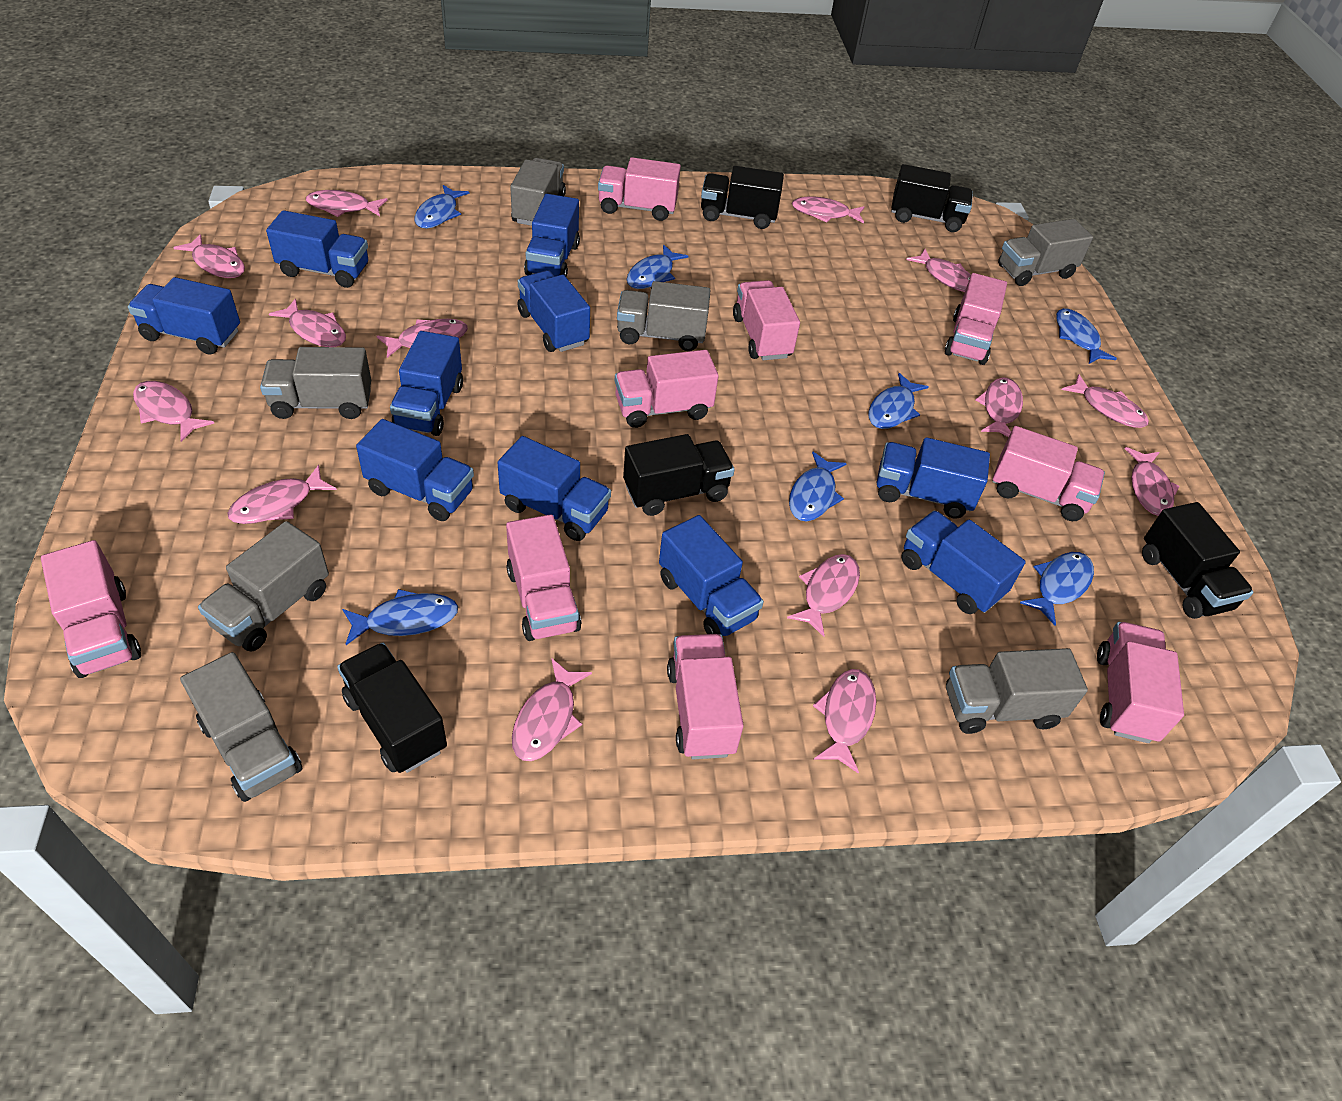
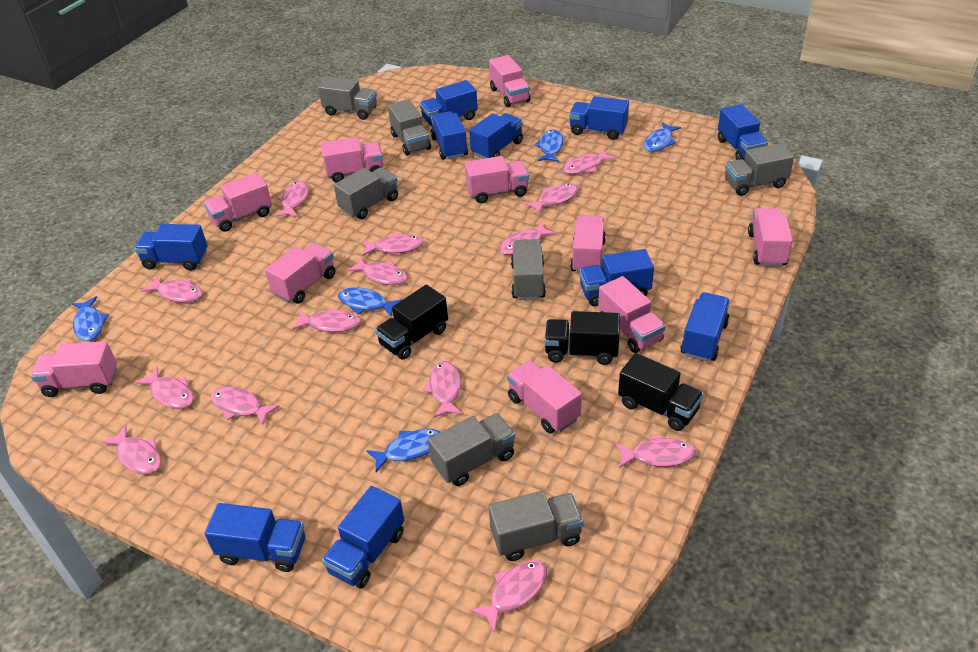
black truck: [337,643,447,773] [623,434,735,516] [701,166,784,229] [891,164,973,232] [1142,502,1253,619] = 5 -> [375,285,448,360] [544,311,620,365] [618,353,704,431] = 3
blue fish: [342,589,458,645] [414,185,469,228] [627,245,688,289] [789,451,847,521] [868,373,929,429] [1020,552,1094,626] [1056,308,1117,364] = 7 -> [72,296,109,341] [338,287,402,317] [366,429,440,472] [534,129,564,162] [644,122,681,152] = 5
pink truck: [41,540,141,678] [506,514,581,641] [598,157,681,221] [615,350,719,428] [667,634,744,759] [733,280,800,360] [945,273,1007,365] [992,426,1105,521] [1097,622,1184,743] = 9 -> [31,341,117,397] [204,173,272,232] [265,243,335,304] [321,137,383,183] [465,156,529,203] [489,55,530,107] [507,360,582,433] [570,215,606,273] [598,276,666,353] [748,208,792,267] = 10

